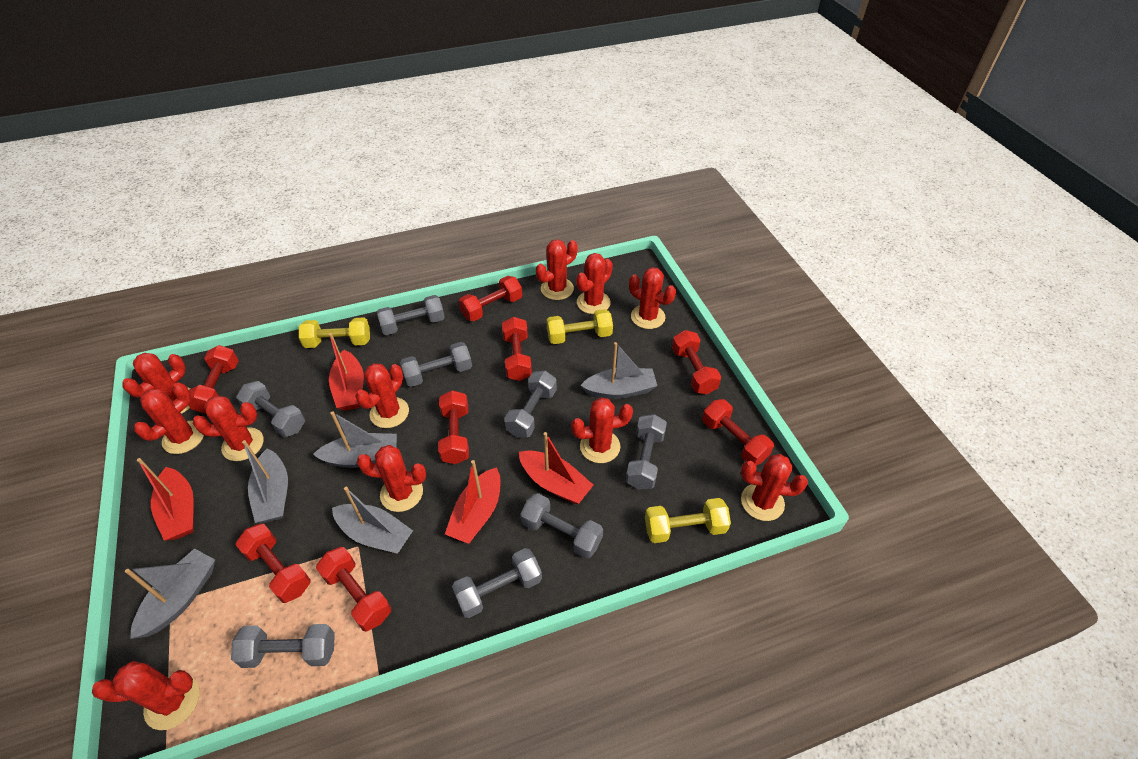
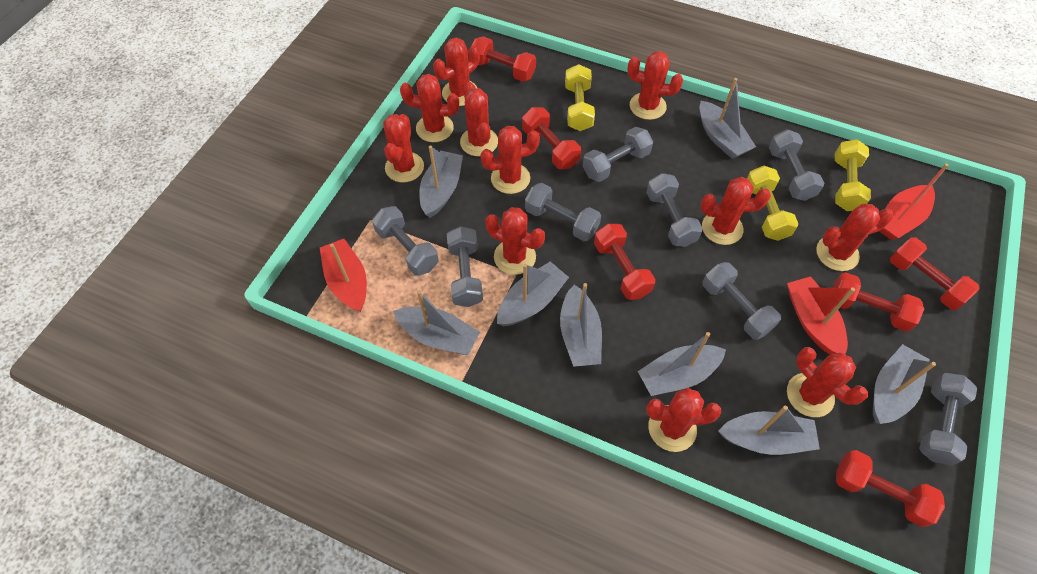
grey boat: [125,548,215,639] [242,440,288,523] [313,412,397,468] [332,487,413,554] [580,342,657,399] = 5 -> [393,290,480,355] [419,146,463,218] [497,261,569,326] [560,283,602,367] [638,332,726,396] [699,78,756,159] [718,406,820,455] [873,344,936,424] = 8
red boat: [137,458,194,541] [329,333,364,411] [445,460,501,544] [519,432,593,504] = 4 -> [320,239,367,312] [787,276,855,355] [879,163,949,240] = 3
red dumbbell: [188,345,239,414] [236,524,311,603] [316,547,391,632] [438,390,469,464] [459,276,522,321] [502,317,532,381] [672,330,721,394] [702,399,774,465] = 8 -> [472,36,536,82] [522,107,581,169] [594,224,656,300] [833,272,924,332] [836,450,945,527] [890,237,980,310] = 6

